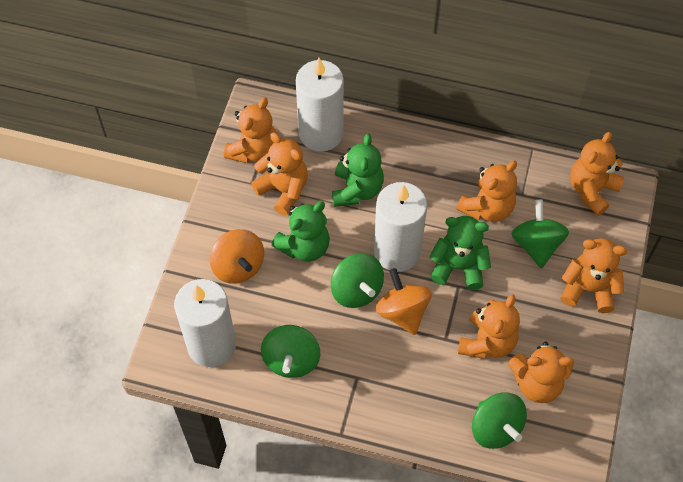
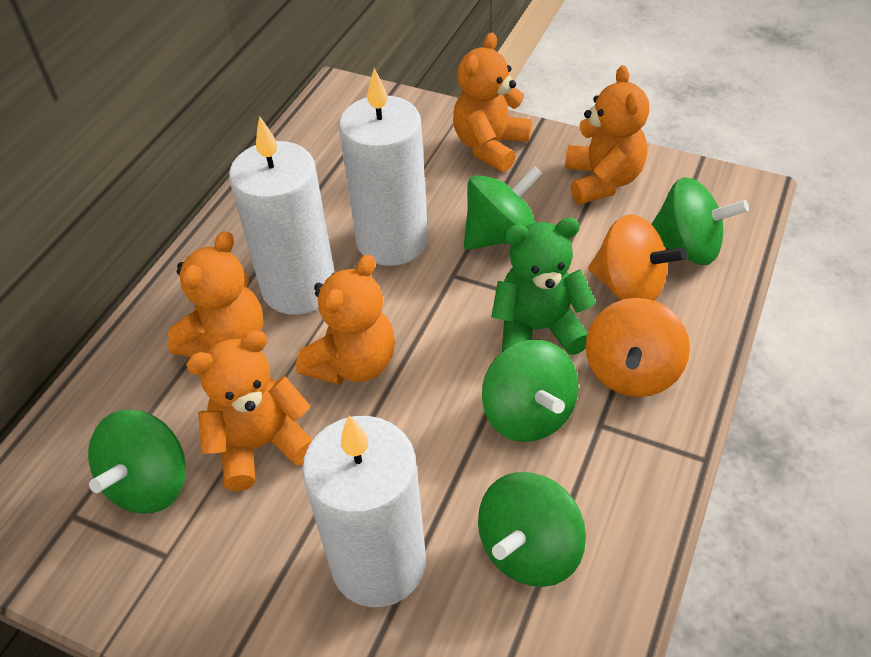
green spinning top: [261,325,320,378] [331,254,384,308] [472,392,527,449] [511,200,569,268] = 4 -> [88,410,186,513] [464,166,542,250] [478,472,586,587] [482,340,578,442] [652,177,749,265] = 5
green teddy bear: [271,201,330,262] [332,134,384,207] [429,216,491,290] = 3 -> [491,218,596,355] = 1
orange teddy bear: [224,97,276,164] [251,132,308,216] [456,160,517,222] [458,294,520,359] [508,341,574,403] [561,238,627,313] [570,132,624,216] = 7 -> [168,231,263,357] [186,330,313,491] [296,255,395,385] [453,32,532,172] [565,65,649,204] = 5

